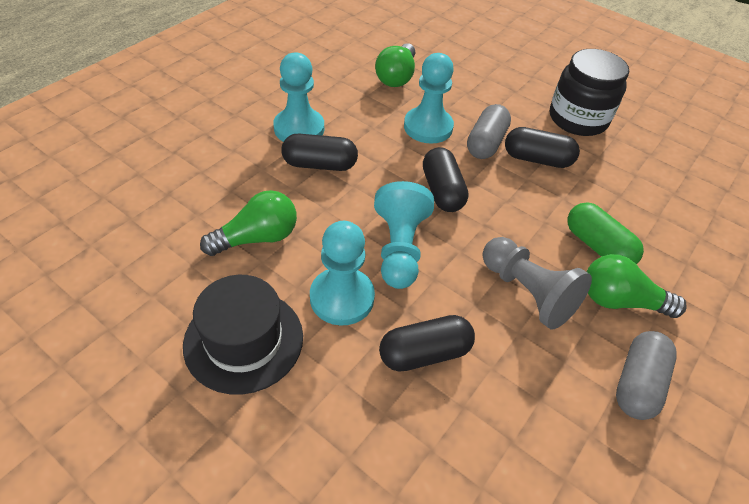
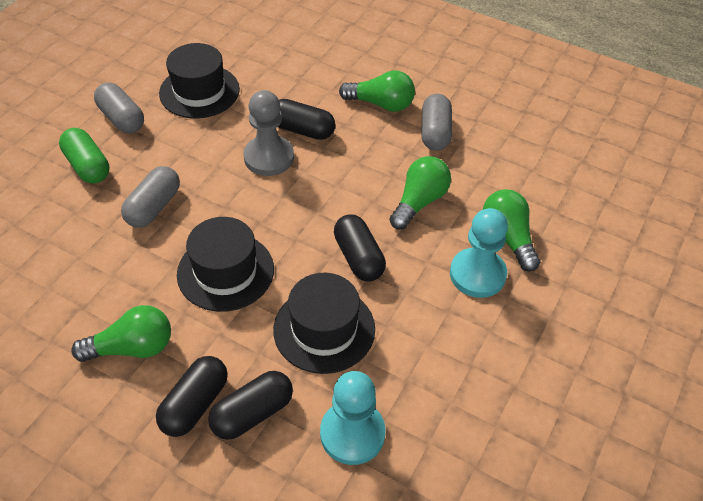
black hat: [183,275,303,395] = 1 -> [159,43,240,118] [177,217,274,312] [273,273,375,374] = 3
black jar: [550,49,629,136] = 1 -> none = 0
green light bulb: [200,190,297,256] [375,43,415,87] [586,254,687,318] = 3 -> [71,305,171,362] [339,70,415,112] [389,156,451,230] [483,189,541,272] = 4
grey capsule: [467,104,511,159] [616,331,677,420] = 2 -> [94,83,144,133] [121,166,180,228] [421,94,452,151] = 3
turquoise pawn: [273,52,324,142] [310,221,375,326] [374,181,434,289] [404,53,454,144] = 4 -> [320,371,386,465] [450,208,508,298] = 2

